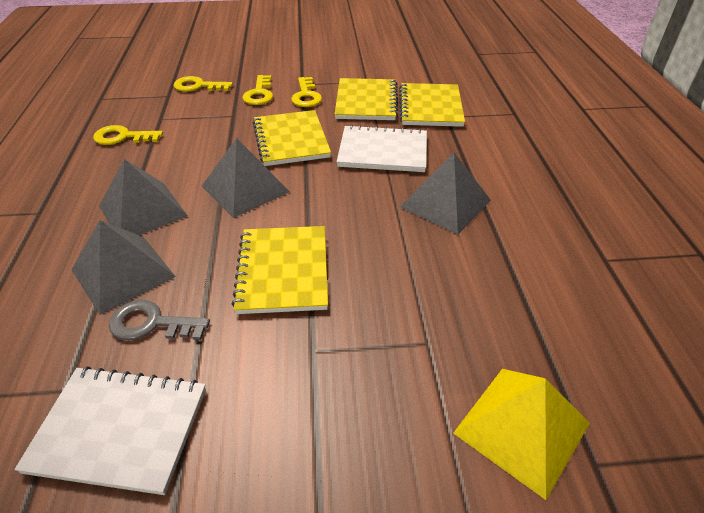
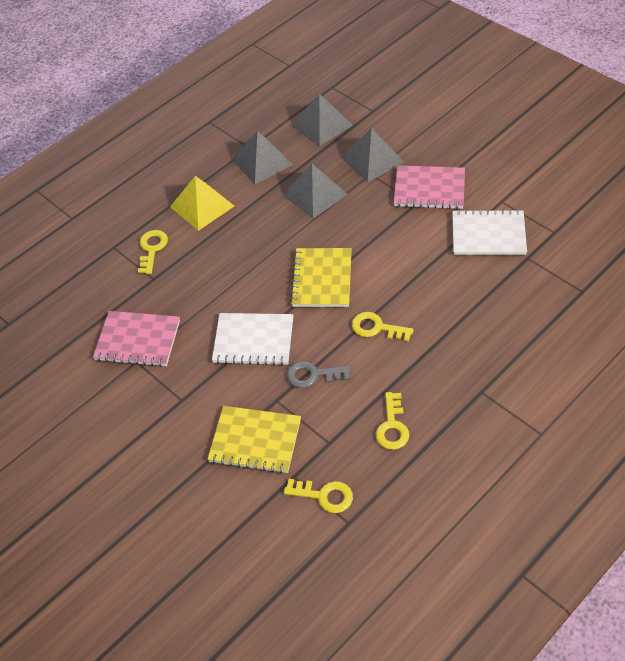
pink notebook: none = 0 -> [93,311,180,367] [394,165,465,209] = 2
yellow notebook: [232,226,328,314] [253,110,331,166] [335,78,398,120] [399,83,465,127] = 4 -> [207,406,301,474] [290,248,352,307] = 2

